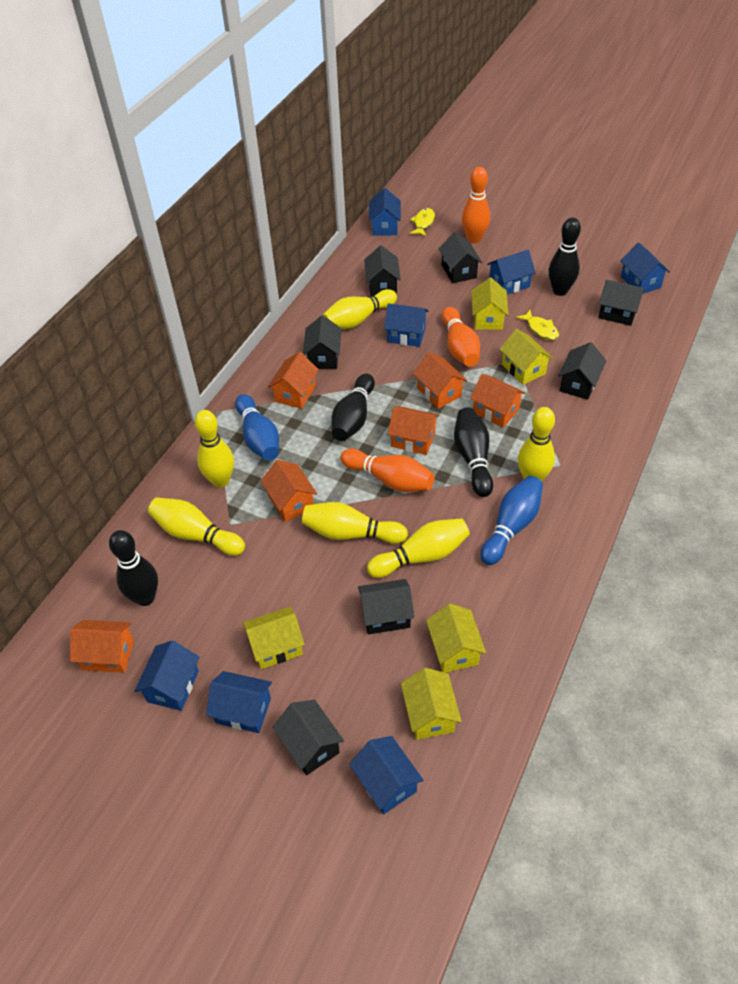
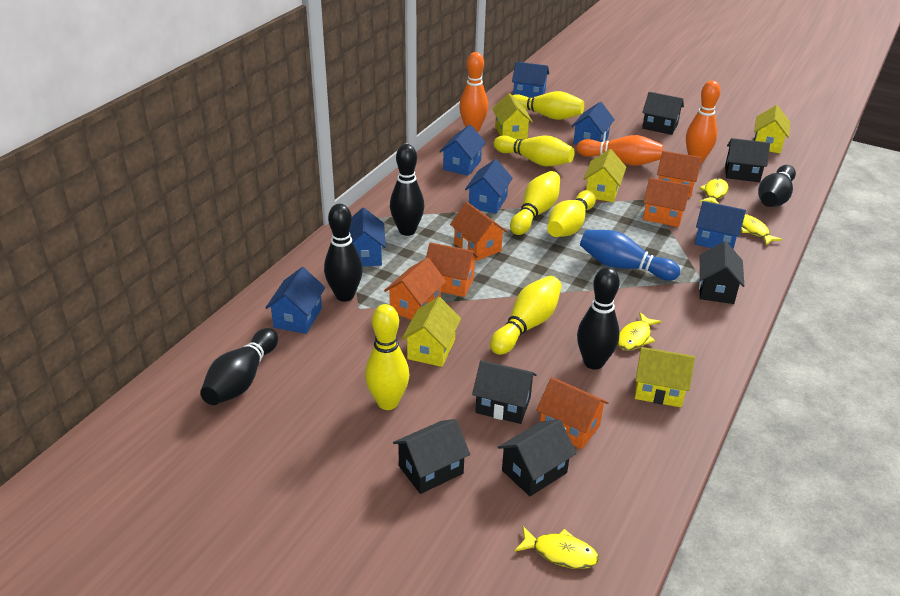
black bowling pin: [109,530,158,606] [331,374,375,441] [454,408,493,497] [549,218,581,296] = 4 -> [200,328,278,405] [324,204,363,301] [390,144,424,236] [577,267,620,370] [758,165,796,207] = 5
black house: [272,700,344,775] [303,315,341,369] [358,579,414,634] [364,245,401,296] [438,232,482,283] [558,342,606,400] [598,280,644,326] = 7 -> [393,419,470,494] [472,360,537,424] [498,419,577,496] [642,92,684,135] [699,241,744,304] [725,138,770,182] = 6
blue bowling pin: [235,394,279,461] [480,476,543,565] = 2 -> [580,230,680,281] = 1
yellow fish: [410,208,435,237] [516,310,559,340] = 2 -> [514,526,599,569] [618,312,662,350] [699,178,729,204] [741,214,783,245] = 4

